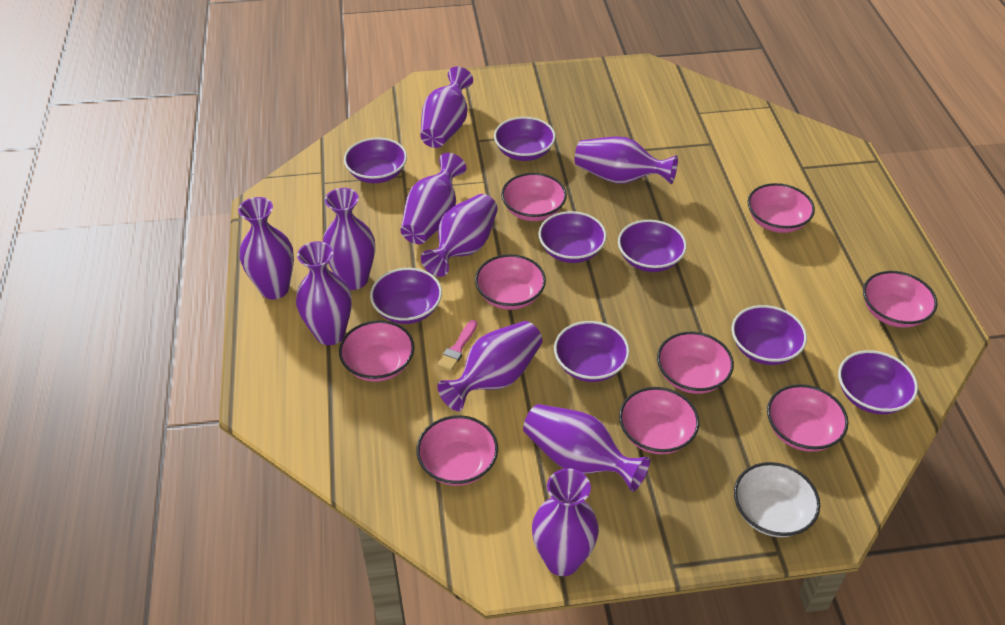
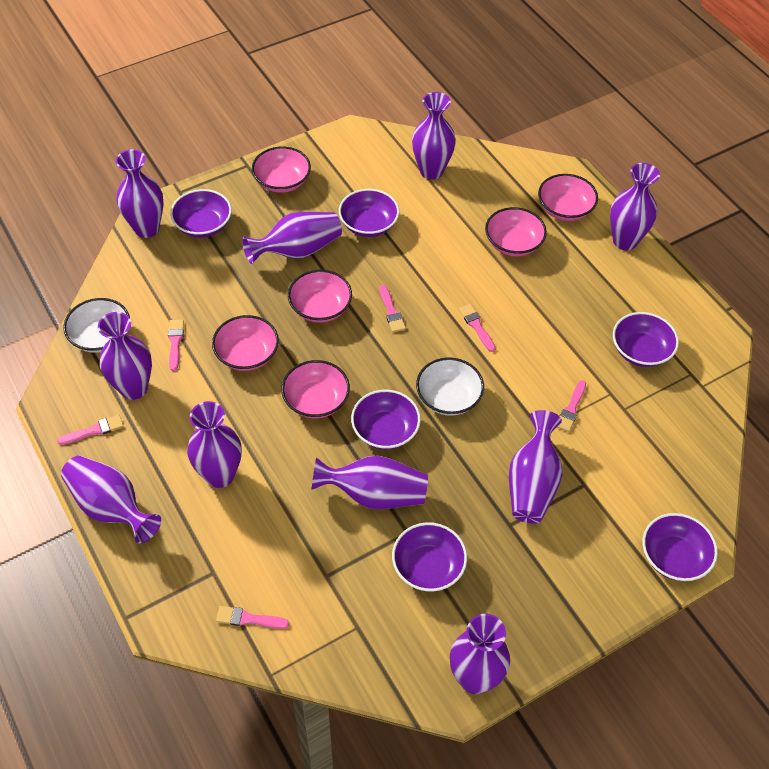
pink bowl: [339,320,415,382] [416,415,498,486] [475,254,546,310] [501,173,567,221] [619,387,699,454] [657,332,734,394] [748,183,815,233] [767,384,848,452] [863,271,938,328] = 9 -> [212,315,279,371] [252,147,311,193] [281,360,350,418] [288,270,352,323] [485,207,547,256] [538,174,598,221] = 6
pink brush: [437,320,477,371] = 1 -> [57,415,124,445] [168,320,184,371] [216,606,289,629] [379,285,406,333] [459,304,496,352] [557,380,586,432] = 6
purple bowl: [344,137,407,183] [370,268,442,324] [494,117,556,161] [538,211,607,263] [554,321,630,382] [618,220,687,272] [731,305,807,365] [838,350,918,414] = 8 -> [170,189,232,238] [339,189,399,237] [351,390,421,450] [392,522,467,592] [613,312,679,367] [643,513,718,581] = 6
white bowl: [734,462,820,537] = 1 -> [63,298,130,353] [416,357,484,416] = 2

